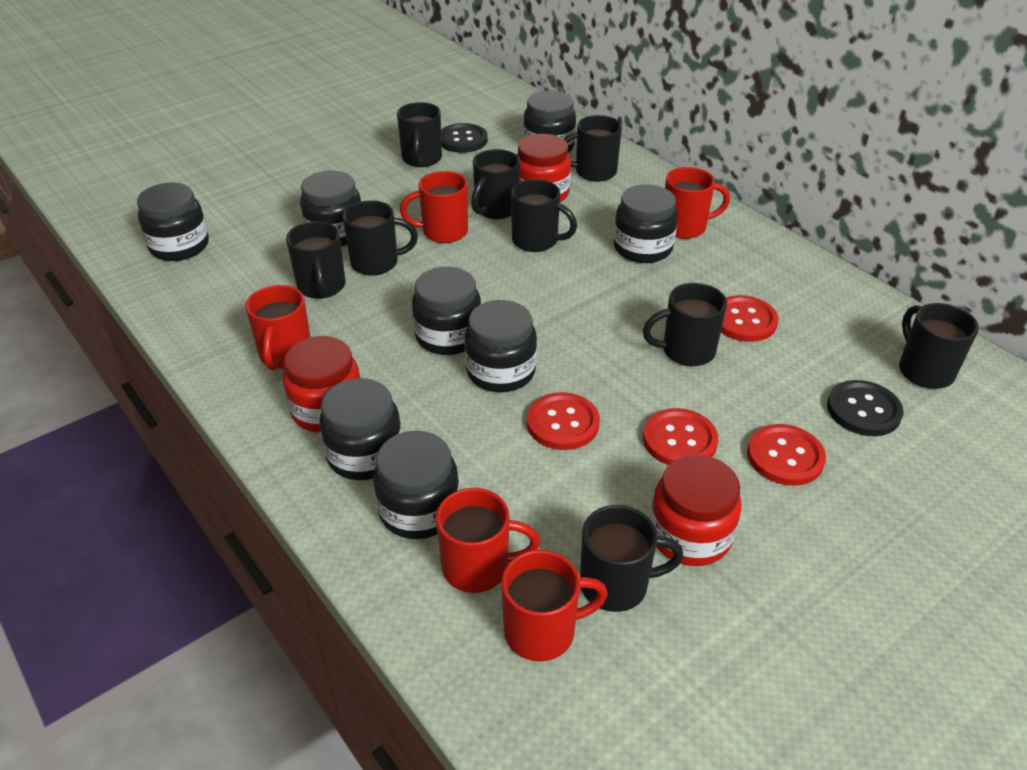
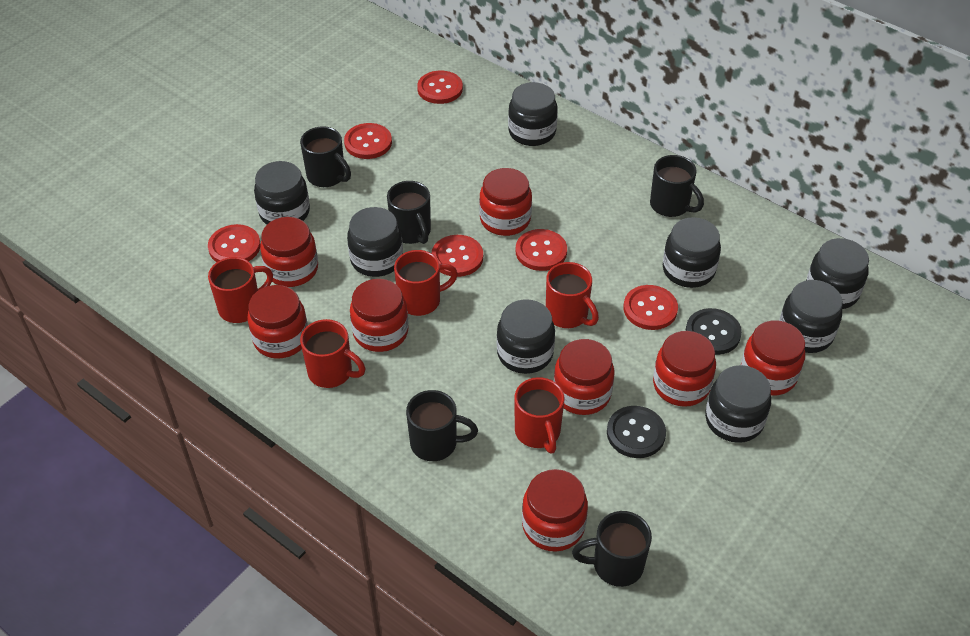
black mug: [286,221,345,299] [342,200,418,276] [397,102,442,167] [471,149,520,219] [511,179,577,252] [564,115,622,182] [580,505,684,612] [643,283,727,366] [899,303,979,389] = 9 -> [300,126,351,187] [387,181,431,244] [406,390,478,461] [572,511,652,587] [650,155,704,217] = 5
red button: [527,392,600,450] [643,408,718,465] [721,295,779,342] [747,424,826,486] = 4 -> [208,224,261,262] [344,123,392,159] [417,71,463,104] [431,235,483,277] [516,229,567,271] [623,285,678,330] = 6
red jar: [283,336,361,433] [516,134,571,202] [650,455,741,566] = 3 -> [247,285,308,359] [260,217,318,287] [350,279,409,352] [479,168,532,236] [522,469,588,552] [554,339,614,415] [653,331,716,407] [741,320,805,396] = 8

